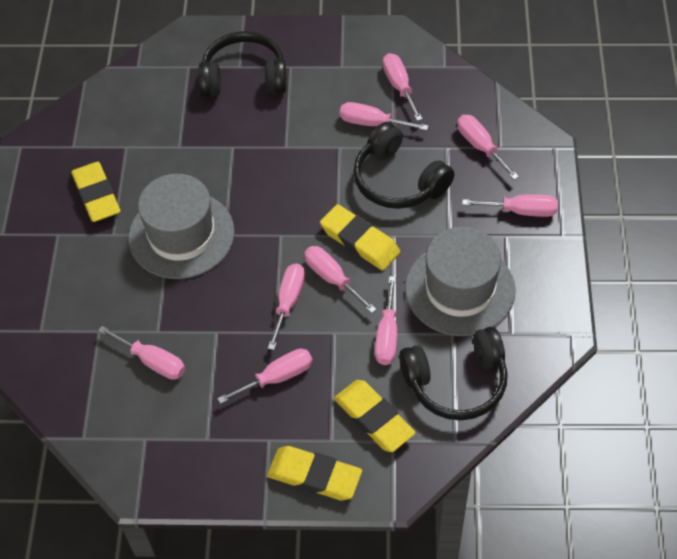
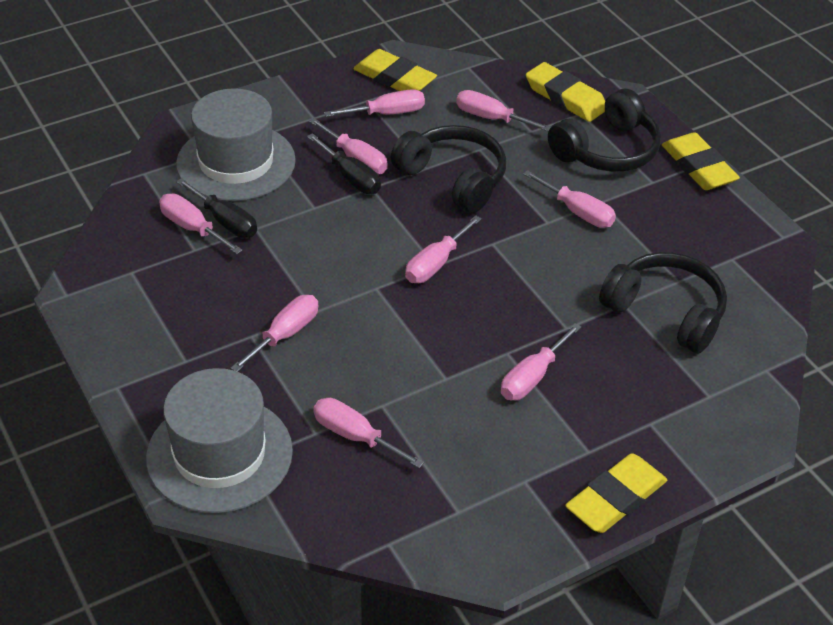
black screwdriver: none = 0 -> [176,178,257,238] [307,133,381,194] = 2

